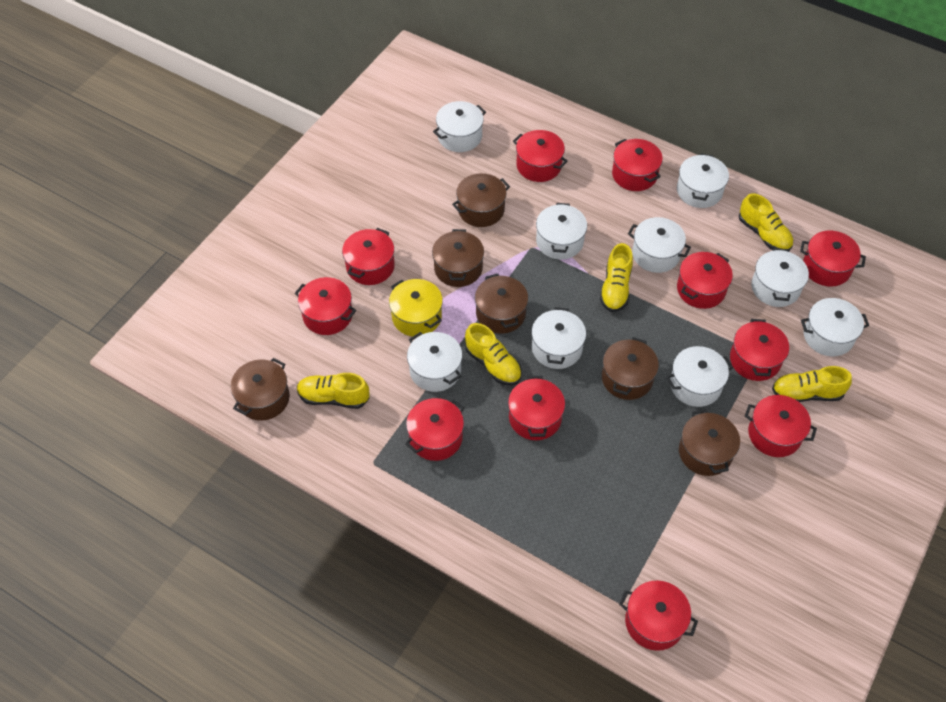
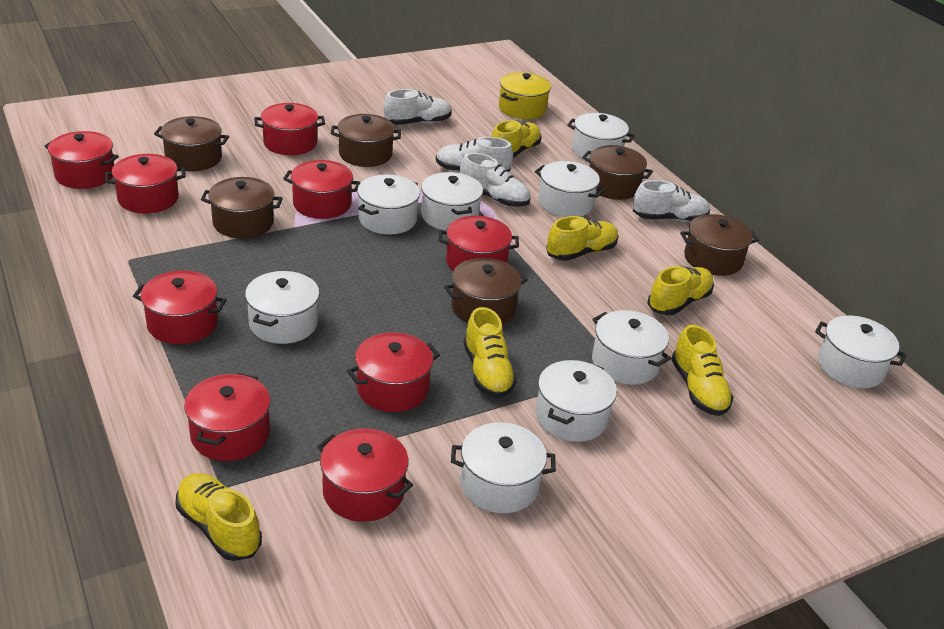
red pot: [294,277,356,335] [342,228,395,285] [405,398,464,461] [508,376,565,440] [513,130,568,182] [612,139,663,191] [619,580,698,651] [677,252,733,309] [730,319,789,381] [745,395,817,457] [800,231,866,287] = 11 -> [45,131,119,189] [105,154,186,213] [133,271,227,344] [184,373,271,461] [254,103,325,155] [283,160,361,219] [317,428,413,522] [347,332,440,412] [439,216,519,271] = 9
white shoe: none = 0 -> [384,89,452,125] [436,137,513,172] [460,153,531,207] [633,180,710,222] = 4
yellow shoe: [297,373,369,409] [465,323,522,385] [600,243,633,312] [739,193,793,252] [772,366,852,402] = 5 -> [175,473,262,561] [464,307,517,398] [491,120,542,158] [546,216,619,261] [648,266,714,315] [671,325,734,416] = 6

